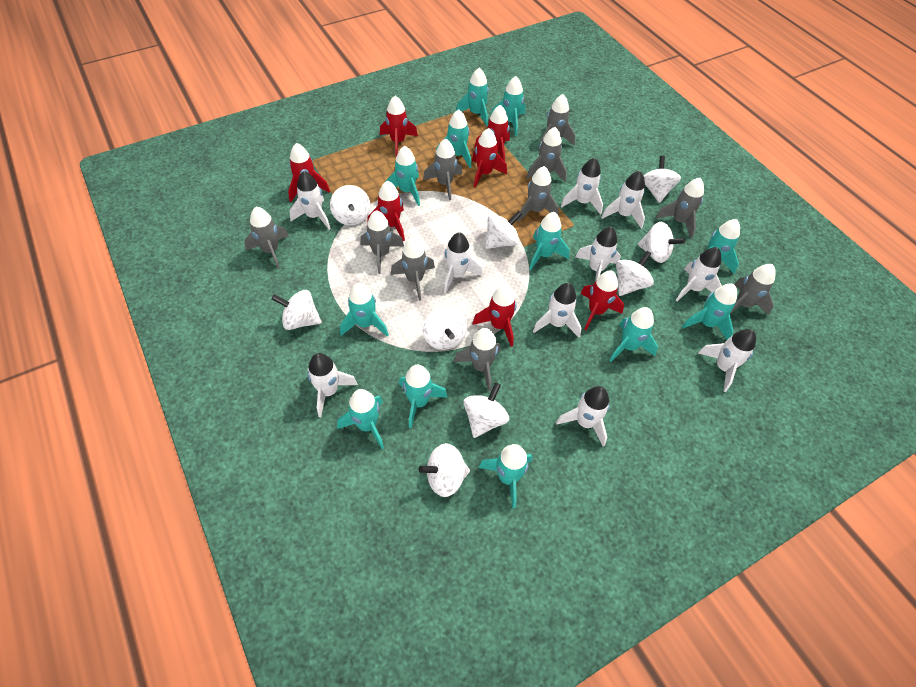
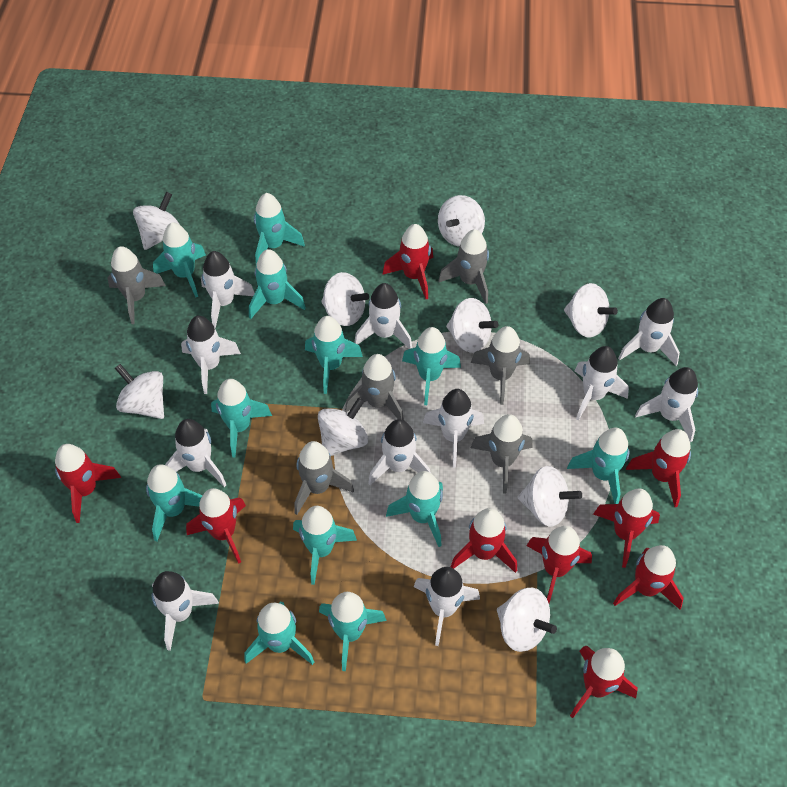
grey rocket: [244,207,289,269] [360,210,404,274] [391,237,435,301] [423,139,462,200] [454,328,501,391] [517,166,559,222] [526,127,567,182] [538,94,576,150] [656,178,704,239] [730,264,776,315] = 10 -> [107,246,166,324] [294,441,354,515] [345,354,404,420] [438,229,489,304] [470,414,533,493] [471,326,530,405] = 6
red rocket: [288,143,330,202] [367,181,405,241] [380,96,418,157] [472,128,507,188] [472,285,517,347] [474,105,510,161] [580,271,624,330] = 7 -> [55,444,121,523] [186,488,246,564] [382,224,433,299] [451,508,517,573] [527,526,592,603] [570,646,638,718] [593,488,660,568] [613,545,684,610] [626,429,691,507] = 9
white rocket: [289,171,331,230] [307,353,358,417] [443,232,483,293] [533,283,582,338] [556,386,610,446] [561,158,603,215] [576,227,621,281] [601,171,645,229] [676,247,722,302] [698,329,756,392] = 10 -> [152,571,219,651] [165,419,226,487] [181,316,241,394] [201,251,255,328] [354,283,412,349] [368,419,431,485] [414,567,480,646] [423,389,484,468] [575,346,629,420] [618,298,680,366] [635,367,698,442] = 11

